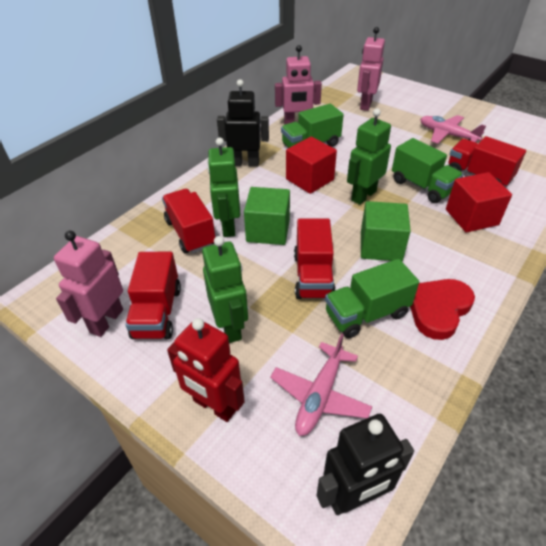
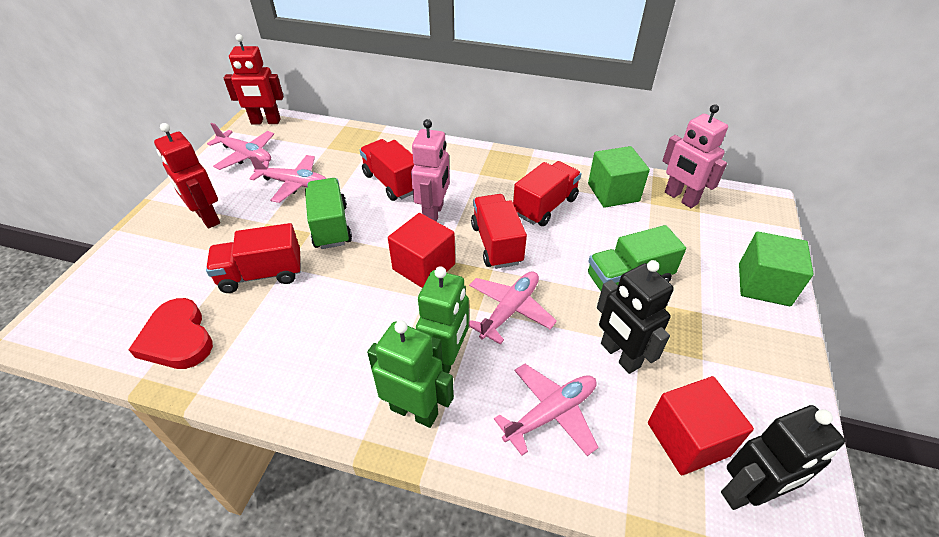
green robot: [202,236,248,343] [207,137,241,237] [347,108,391,205] = 3 -> [367,321,454,428] [416,266,469,374] = 2
green truck: [281,104,344,148] [325,259,419,338] [392,138,463,203] = 3 -> [305,178,352,249] [588,225,686,291] = 2
pink plane: [270,333,372,436] [420,115,486,144] = 2 -> [207,123,274,170] [249,155,327,203] [469,271,557,345] [494,364,599,456] = 4
pink robot: [54,231,123,337] [275,45,322,125] [357,27,385,111] = 3 -> [411,119,450,222] [662,104,728,208] = 2
red robot: [167,318,245,422] = 1 -> [154,123,220,228] [224,34,284,124] = 2

